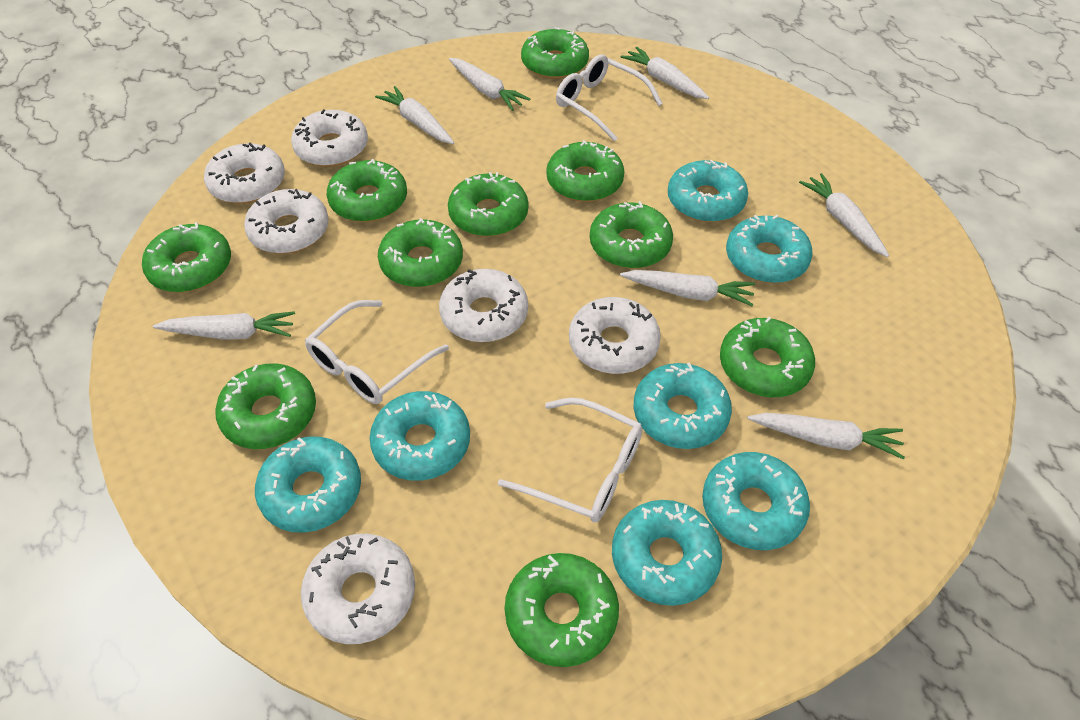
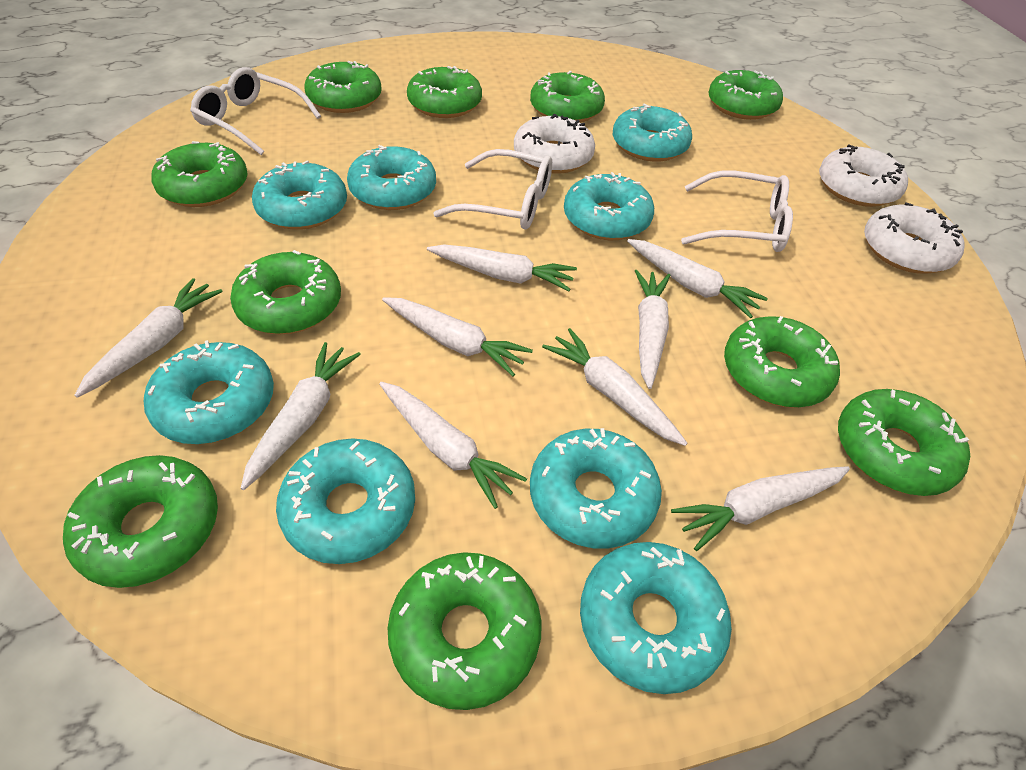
turquoise donut: [255,436,361,533] [370,391,470,481] [612,500,722,606] [634,363,732,449] [668,160,748,222] [702,452,810,550] [726,215,813,283] = 7 -> [144,340,274,444] [252,160,347,230] [276,438,415,564] [347,145,436,210] [530,428,662,548] [564,172,654,240] [580,542,732,694] [613,104,692,162] = 8
white carrot: [153,311,295,340] [375,86,454,144] [449,58,531,111] [620,270,755,306] [621,47,709,99] [748,413,905,459] [799,173,889,257] = 7 -> [74,278,223,398] [241,342,361,490] [379,382,527,509] [382,297,533,377] [427,245,577,291] [542,328,687,446] [627,239,768,318] [635,270,670,389] [671,466,850,551] = 9
white donut: [204,143,285,204] [244,189,329,254] [291,109,368,167] [301,534,415,644] [439,269,528,342] [569,297,661,374] = 6 -> [514,114,595,174] [819,144,908,207] [864,203,965,274] = 3

